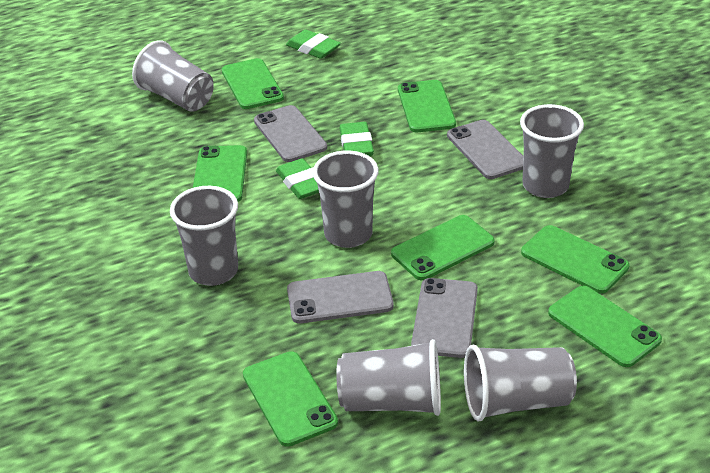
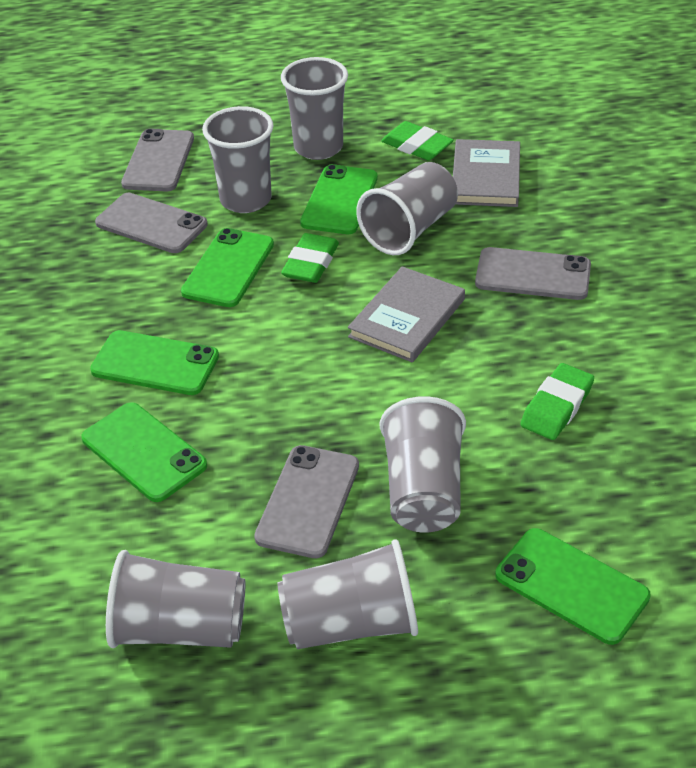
green phone: [193,145,247,202] [222,58,284,109] [243,351,338,447] [391,215,495,280] [398,80,456,132] [521,225,630,294] [548,286,662,367] = 7 -> [81,402,207,502] [90,330,219,395] [181,228,274,307] [300,164,378,234] [495,528,651,645] = 5
grey book: none = 0 -> [348,266,465,362] [453,139,520,207] = 2

